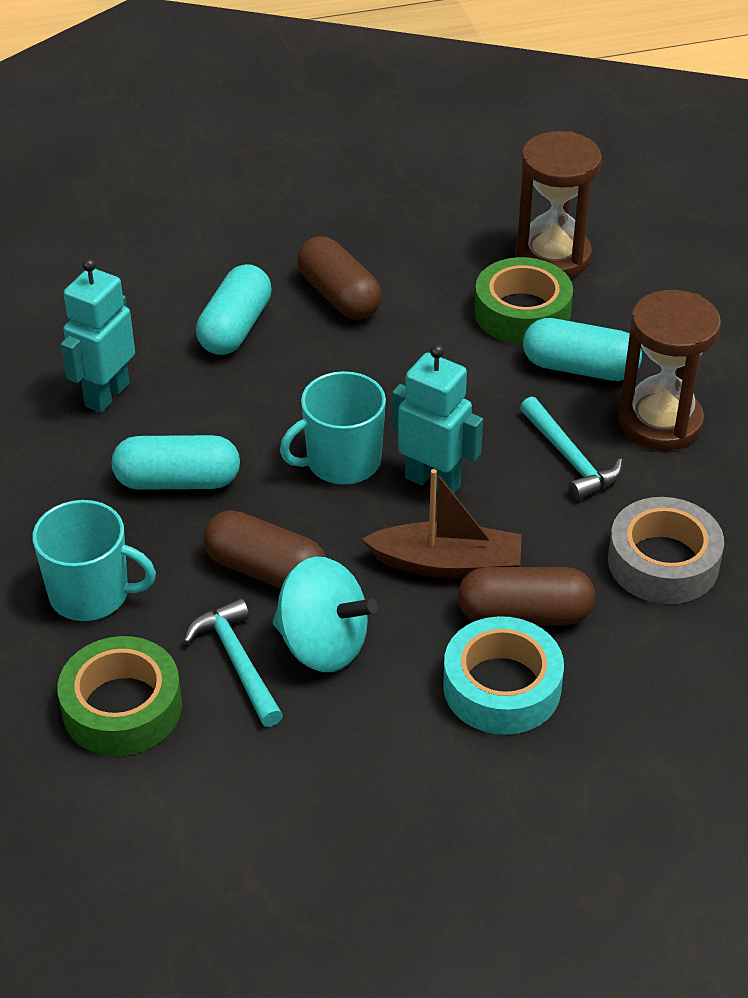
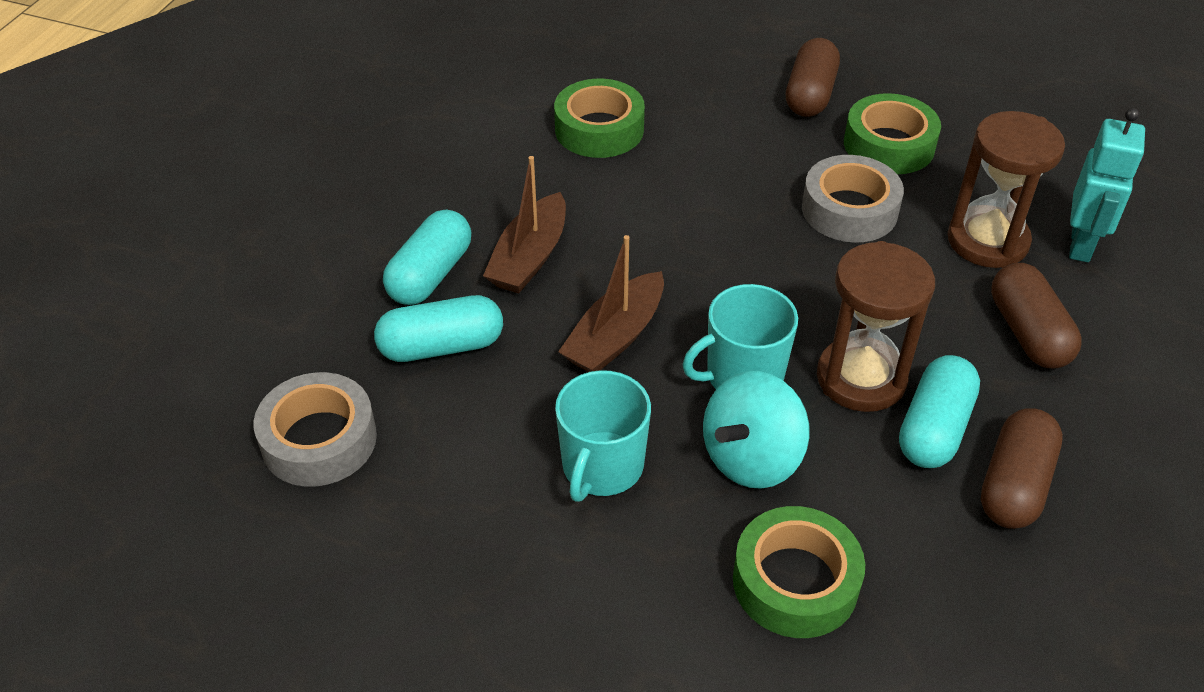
brown boat: [362,469,522,578] = 1 -> [483,156,566,294] [558,235,664,372] = 2
green tape: [57,636,182,756] [474,257,573,344] = 2 -> [554,79,645,158] [733,506,865,638] [844,93,941,174] = 3
grey tape: [608,497,724,604] = 1 -> [254,372,377,487] [802,155,904,243] = 2
turquoise hammer: [184,598,283,727] [520,396,622,500] = 2 -> none = 0
turquoise robot: [61,258,135,413] [392,344,483,493] = 2 -> [1069,108,1145,262] = 1
turquoise tape: [443,616,564,735] = 1 -> none = 0

